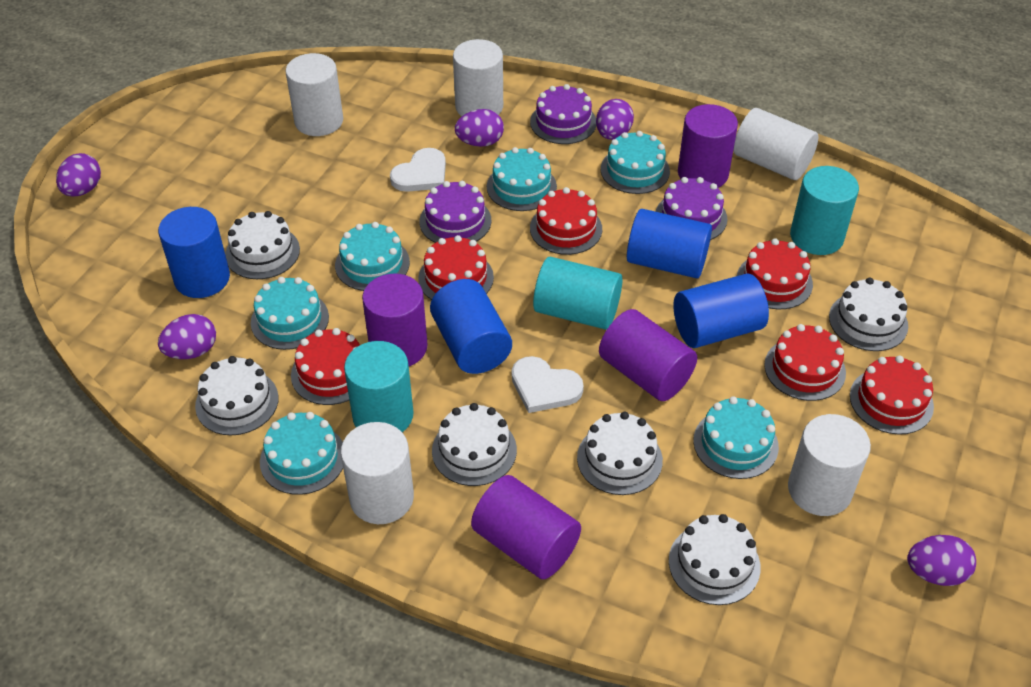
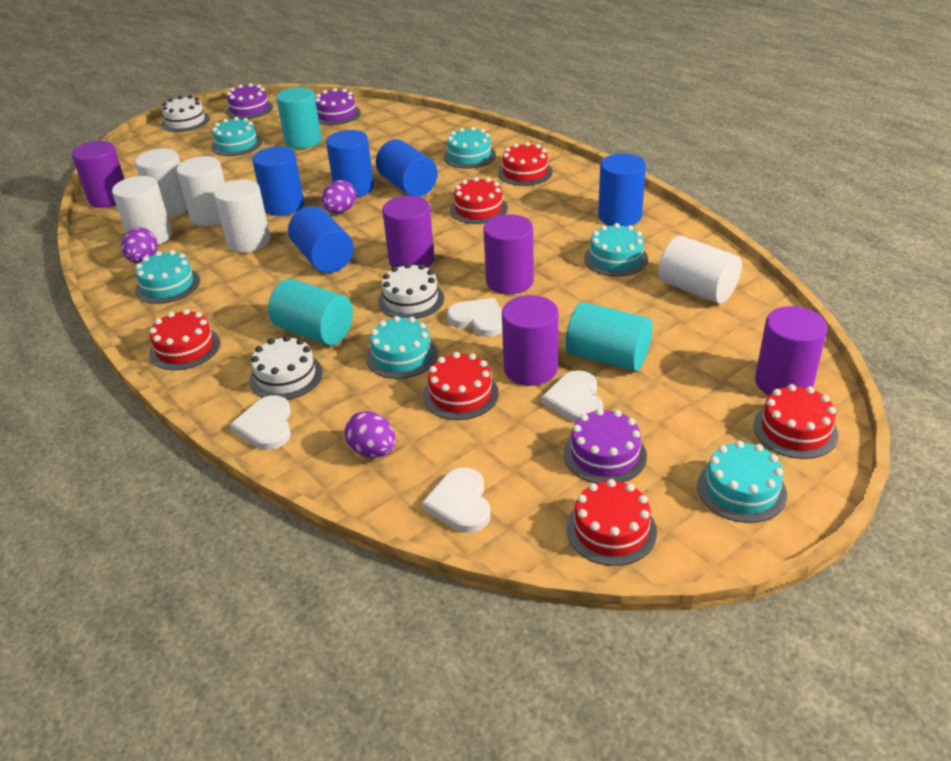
blue cylinder: [158,207,230,298] [430,279,512,374] [627,209,712,278] [674,273,769,348] = 4 -> [252,146,304,216] [288,206,354,273] [326,130,374,197] [376,139,438,197] [598,154,646,226] = 5
purple cylinder: [362,273,428,366] [471,475,581,579] [599,309,697,401] [678,104,738,188] = 4 -> [72,141,125,208] [382,196,434,268] [483,214,534,294] [502,295,558,386] [755,306,827,395] = 5
purple egg: [56,153,101,197] [158,314,216,359] [455,109,504,147] [596,99,634,140] [907,535,976,586] = 5 -> [121,227,157,263] [321,180,356,213] [344,411,396,458] = 3
white cake: [195,356,279,435] [225,211,300,279] [432,403,517,486] [577,412,663,495] [669,514,761,605] [829,277,908,351] = 6 -> [161,95,210,132] [249,335,323,400] [378,263,444,319] = 3
white heart: [390,148,446,192] [512,356,584,413] = 2 -> [230,395,291,450] [422,468,491,533] [447,298,502,337] [542,370,603,422] = 4

